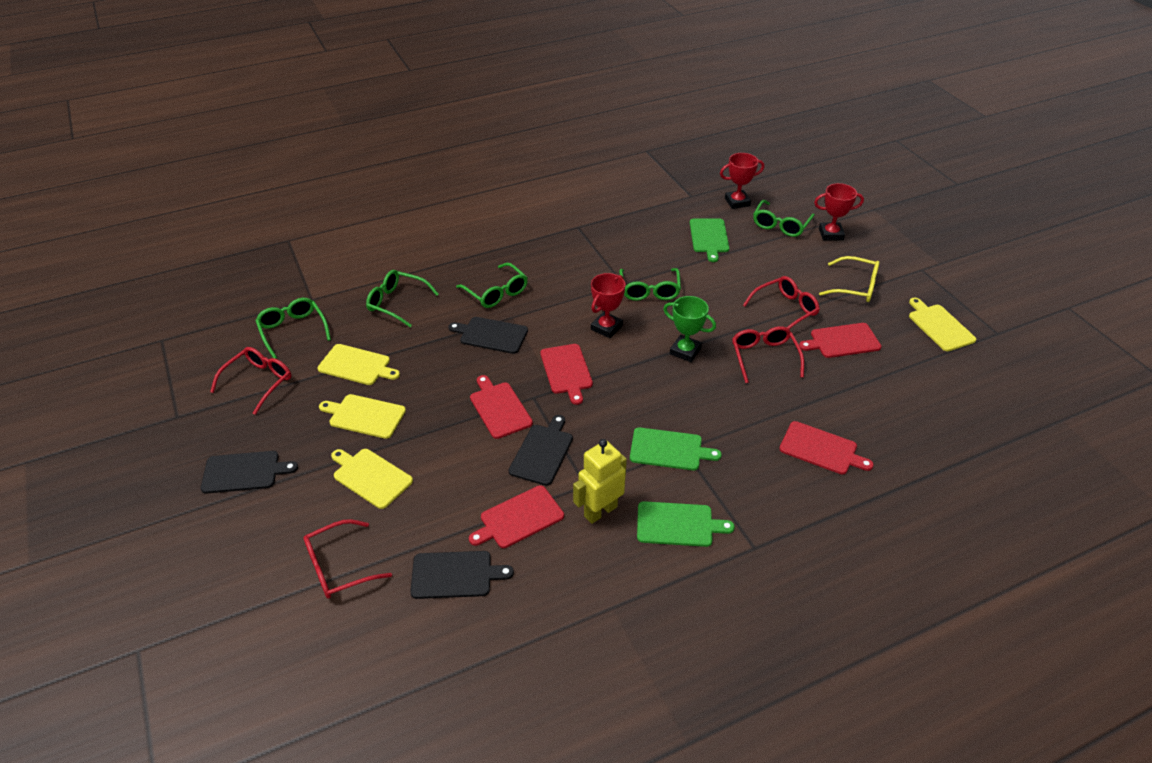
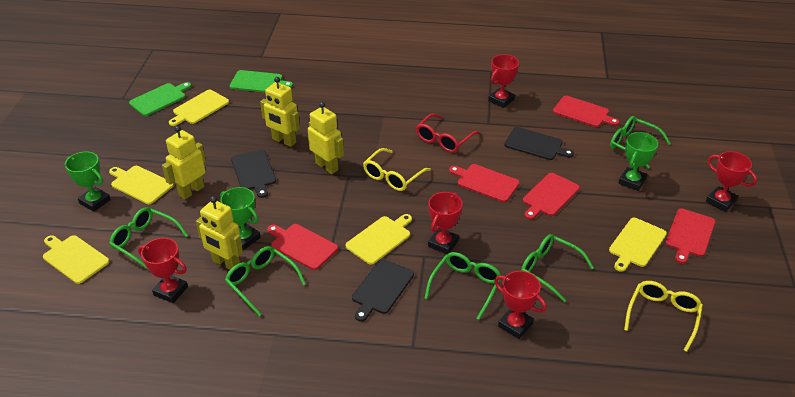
black cutting board: [201,451,298,494] [410,551,514,599] [448,317,528,354] [509,415,573,486] = 4 -> [231,150,276,198] [352,259,414,322] [504,127,574,160] = 3
green cutting board: [630,427,722,470] [637,501,735,547] [690,219,729,262] = 3 -> [129,82,191,116] [230,70,293,92] = 2
green trophy: [663,296,716,362] = 1 -> [65,151,111,212] [220,187,261,250] [618,132,658,191] = 3
red glasses: [210,347,292,415] [303,519,392,599] [732,326,804,383] [743,276,820,329] = 4 -> [416,113,480,153] = 1
red trophy: [591,273,625,338] [720,153,764,209] [814,183,864,241] = 3 -> [138,238,188,303] [428,192,463,254] [488,54,519,108] [494,271,547,339] [706,151,757,212] = 5
yellow cutting board: [317,344,400,385] [319,394,406,439] [331,449,413,509] [909,297,977,351] = 4 -> [43,235,109,284] [109,166,174,204] [169,90,229,126] [346,214,412,265] [609,218,667,272] = 5
yellow glasses: [819,256,879,302] = 1 -> [363,148,431,191] [624,281,703,352] = 2
yellow robot: [573,439,627,524] = 1 -> [162,126,206,200] [196,196,243,269] [260,77,300,147] [308,102,344,174] = 4

